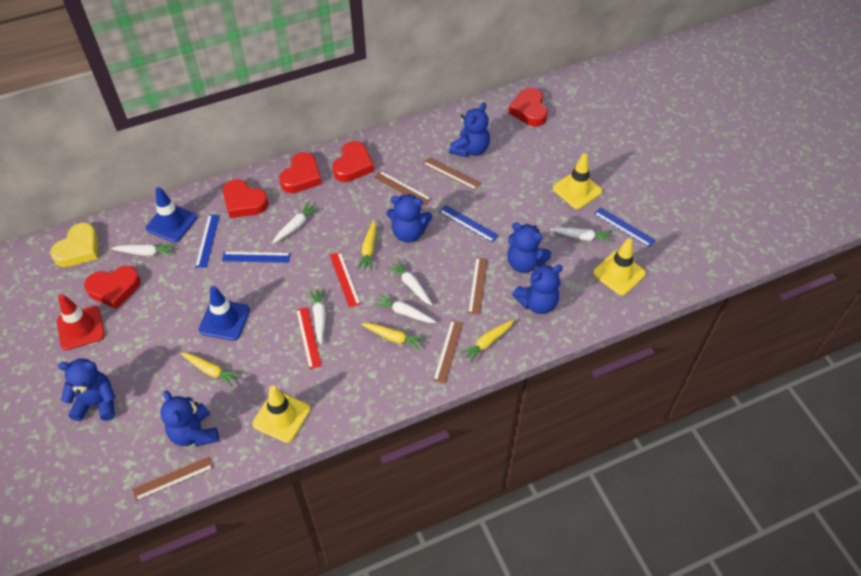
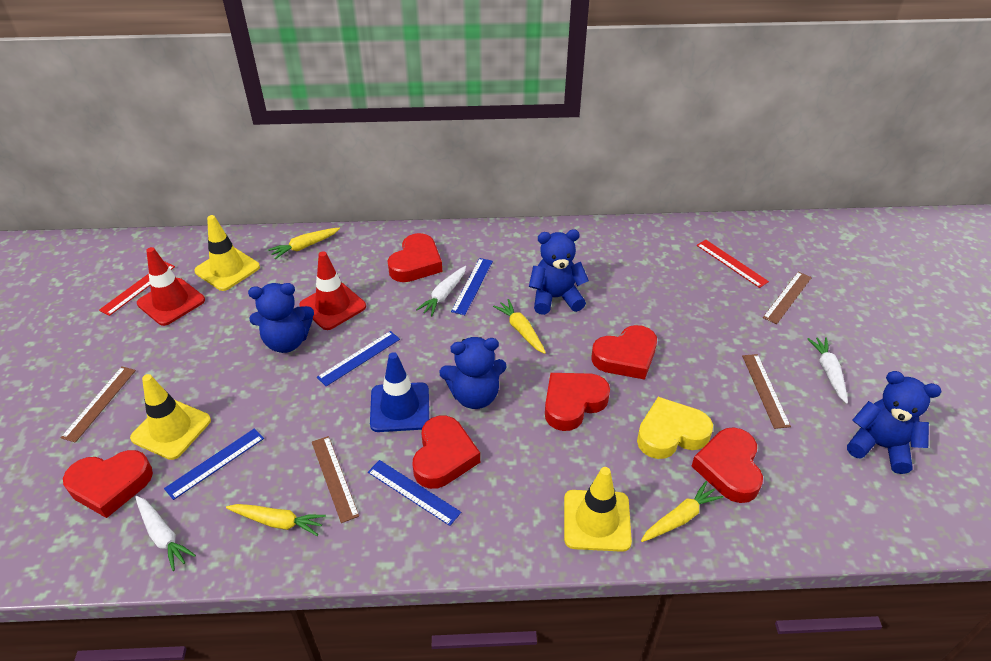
blue teddy bear: [58,359,116,421] [160,390,219,447] [386,194,432,242] [449,103,490,157] [508,222,551,273] [512,264,563,314] = 6 -> [248,283,314,353] [439,337,507,409] [529,230,589,315] [847,371,942,474] = 4
blue traffic cone: [146,187,197,243] [199,286,250,341] = 2 -> [370,352,429,432] = 1
brown ruler: [132,457,213,501] [374,171,431,206] [423,157,481,190] [433,320,463,383] [468,257,488,315] = 5 -> [61,366,136,443] [312,436,359,523] [742,354,791,429] [763,272,812,324] = 4
red heart: [84,266,141,309] [223,179,268,218] [279,152,322,193] [332,141,374,182] [508,88,548,127] = 5 -> [63,450,153,518] [388,233,442,282] [413,416,480,489] [545,373,610,431] [591,325,657,380] [691,427,763,503] = 6
red traffic cone: [57,294,105,350] = 1 -> [137,247,205,326] [299,251,366,330] = 2
white carrot: [111,244,175,256] [273,202,319,244] [309,288,326,344] [374,294,436,323] [387,260,432,305] [550,227,612,243] = 6 -> [135,496,196,571] [416,266,466,316] [807,337,848,404] = 3

